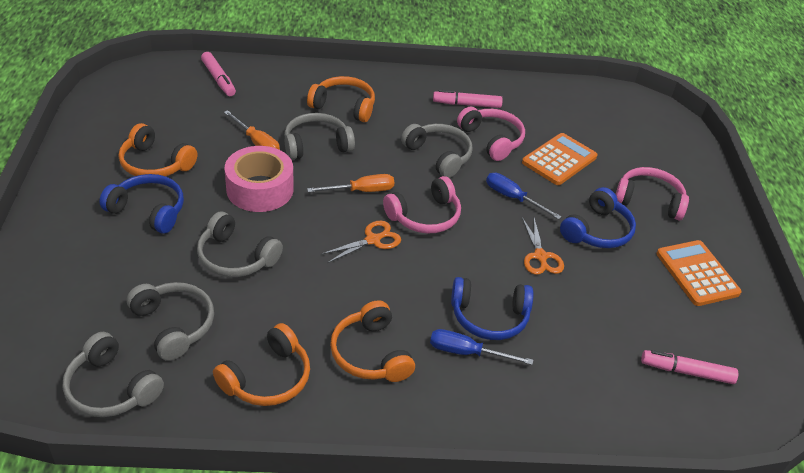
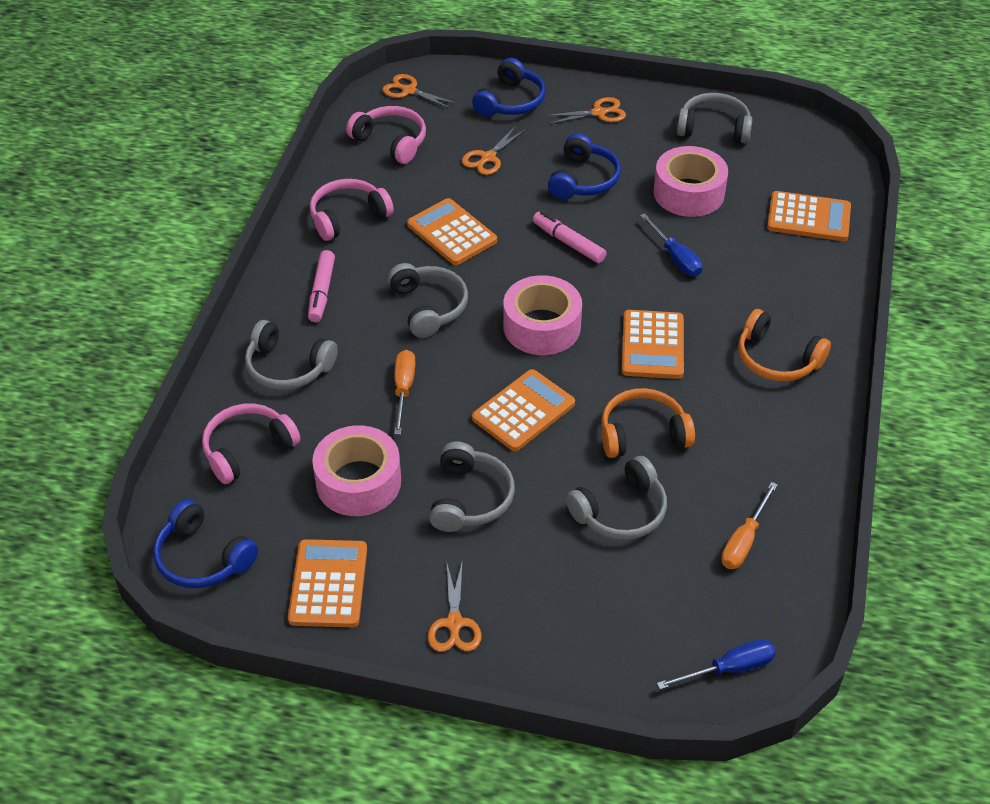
orange calculator: [522,133,597,185] [656,240,742,306] = 2 -> [288,539,367,627] [407,198,497,265] [472,369,575,451] [622,310,684,379] [767,191,851,241] = 5
orange headphones: [119,123,197,176] [213,323,310,406] [307,76,375,122] [330,300,415,382] = 4 -> [601,388,695,458] [738,309,831,382] = 2
orange scissors: [322,221,401,263] [522,217,564,275] = 2 -> [382,74,458,109] [428,563,482,652] [462,126,526,175] [545,97,626,124] = 4
pink marker: [201,52,236,96] [433,90,503,108] [641,350,738,384] = 3 -> [308,250,335,322] [533,211,607,263] = 2
pink tape: [225,146,294,212] = 1 -> [312,425,401,516] [503,275,582,355] [654,146,728,217] = 3

